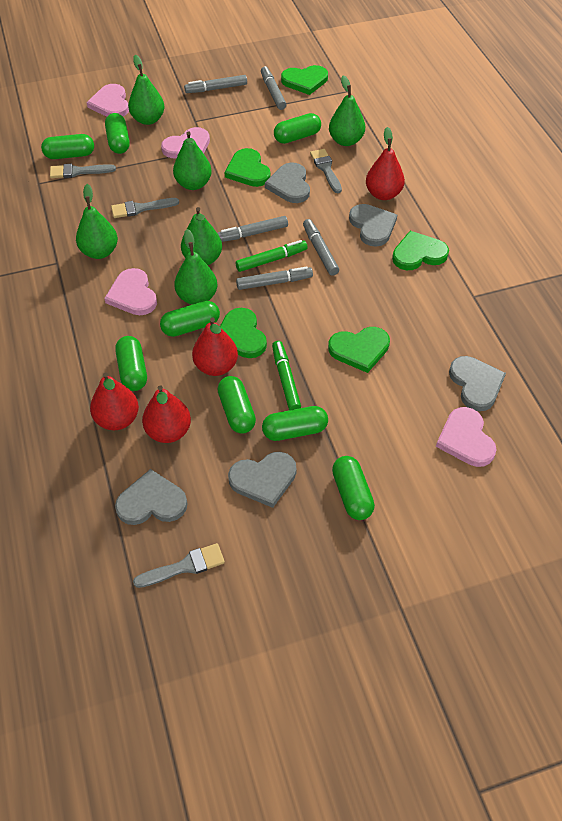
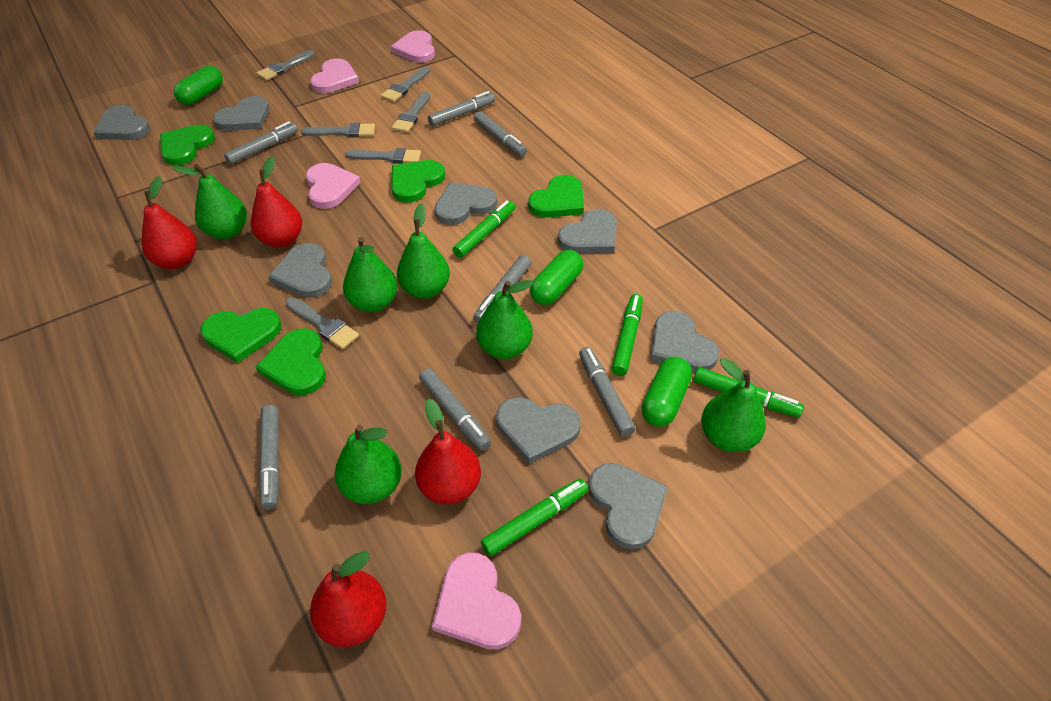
green capsule: [41,134,94,159] [105,113,130,154] [115,336,147,391] [160,301,220,337] [217,376,256,434] [262,406,328,441] [274,113,321,144] [332,456,375,520] = 8 -> [174,65,223,105] [530,250,583,305] [642,357,692,427] = 3
green marker: [236,240,308,272] [272,341,301,410] = 2 -> [453,200,515,258] [481,479,588,556] [612,294,643,376] [693,367,804,418] = 4
grey brush: [50,164,116,178] [111,198,179,218] [133,543,225,588] [310,149,342,193] = 4 -> [256,50,315,81] [285,297,359,349] [301,123,375,137] [345,148,421,164] [380,67,430,102] [392,91,430,133] = 6
grey heart: [115,469,188,525] [228,452,297,508] [265,163,310,203] [349,204,397,247] [449,356,506,411] = 5 -> [93,105,150,140] [213,96,270,131] [268,243,332,298] [435,183,497,225] [496,397,581,464] [558,209,617,253] [588,463,668,550] [650,311,719,372] = 8
grey marker: [184,75,247,93] [217,216,288,242] [236,267,313,290] [261,66,287,110] [303,219,339,276] = 5 -> [224,121,298,165] [258,405,280,510] [419,368,491,451] [428,91,495,126] [473,255,531,324] [474,111,527,156] [579,347,635,437] = 7

